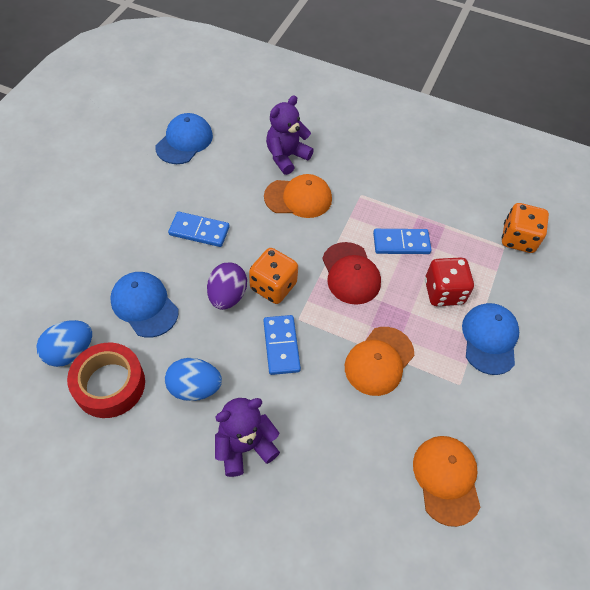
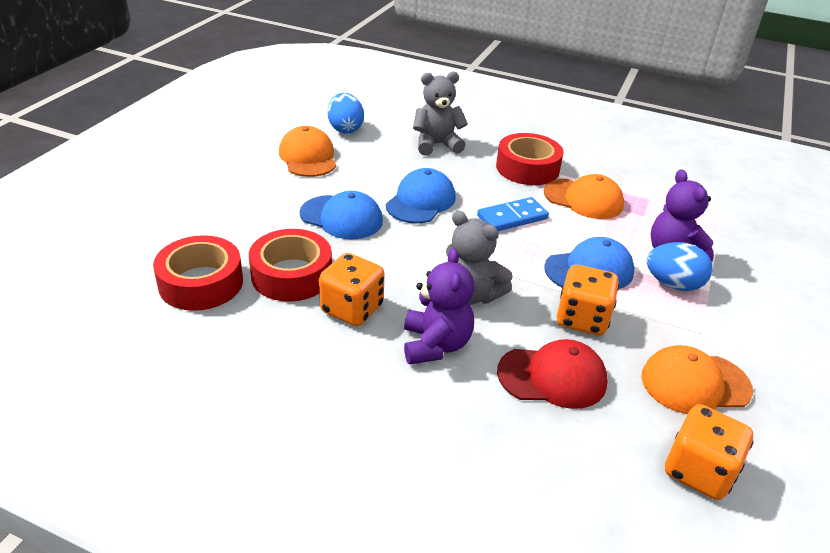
blue domino: [168,211,230,247] [263,315,301,375] [373,229,431,254] = 3 -> [477,197,549,231] = 1
grey teddy bear: none = 0 -> [413,71,468,156] [446,211,512,305] = 2
orange dice: [249,248,298,304] [502,203,549,253] = 2 -> [319,253,385,326] [557,265,619,335] [665,404,753,500] = 3
purple egg: [207,262,247,310] = 1 -> none = 0
red dice: [425,257,474,306] = 1 -> none = 0
red tape: [67,343,145,418] = 1 -> [153,235,243,311] [249,229,332,302] [496,133,564,185] = 3

